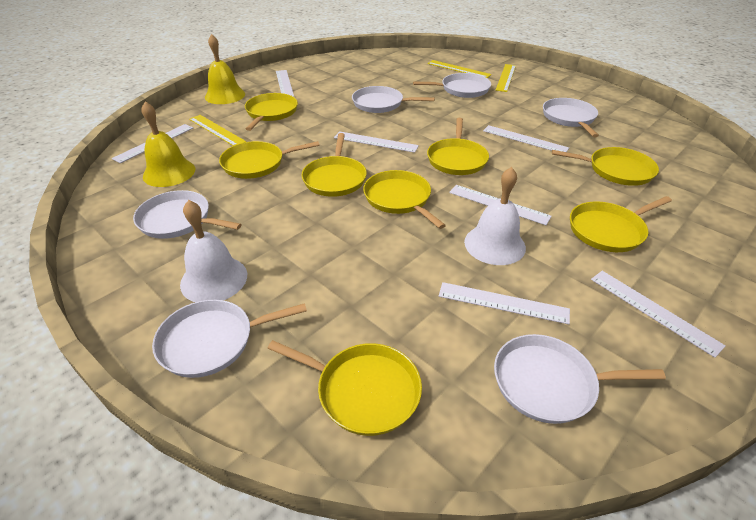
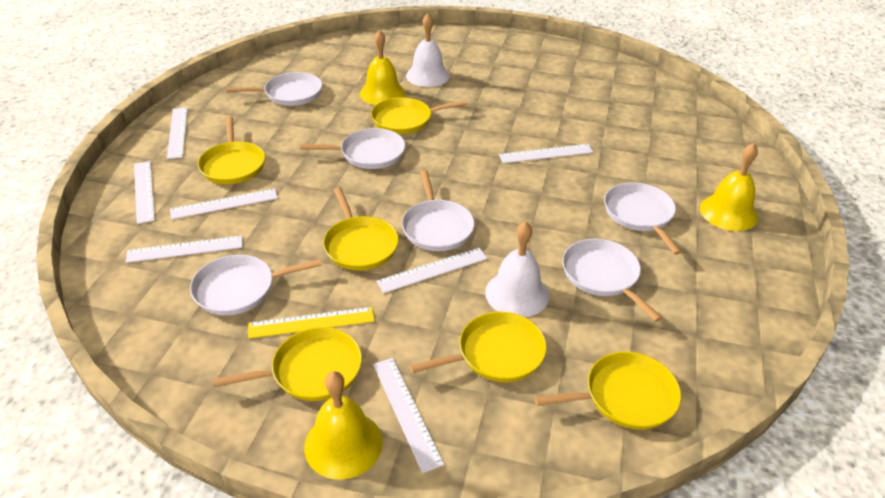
yellow bell: [141,101,195,187] [205,34,245,104] = 2 -> [304,371,383,480] [360,30,405,105] [700,143,758,231] = 3
yellow pan: [219,141,320,179] [245,93,298,131] [267,340,422,436] [301,133,367,197] [363,170,446,229] [427,118,489,175] [552,147,659,186] [570,196,672,252] = 8 -> [198,117,265,184] [213,327,362,401] [323,187,399,271] [371,97,467,134] [410,312,547,382] [534,352,681,430] = 6
yellow ruler: [189,115,246,146] [427,60,492,78] [496,64,516,92] = 3 -> [248,307,375,338] = 1

